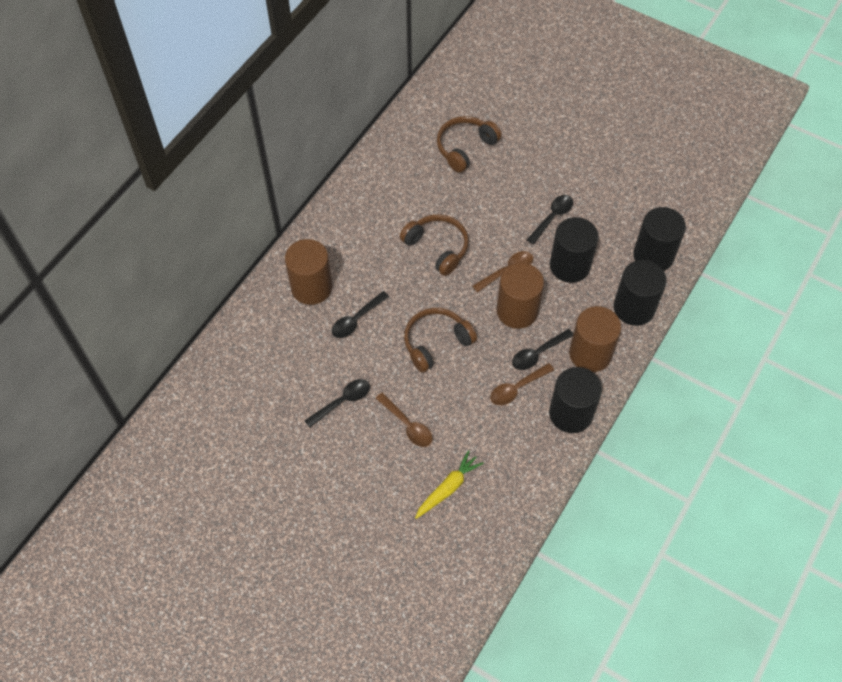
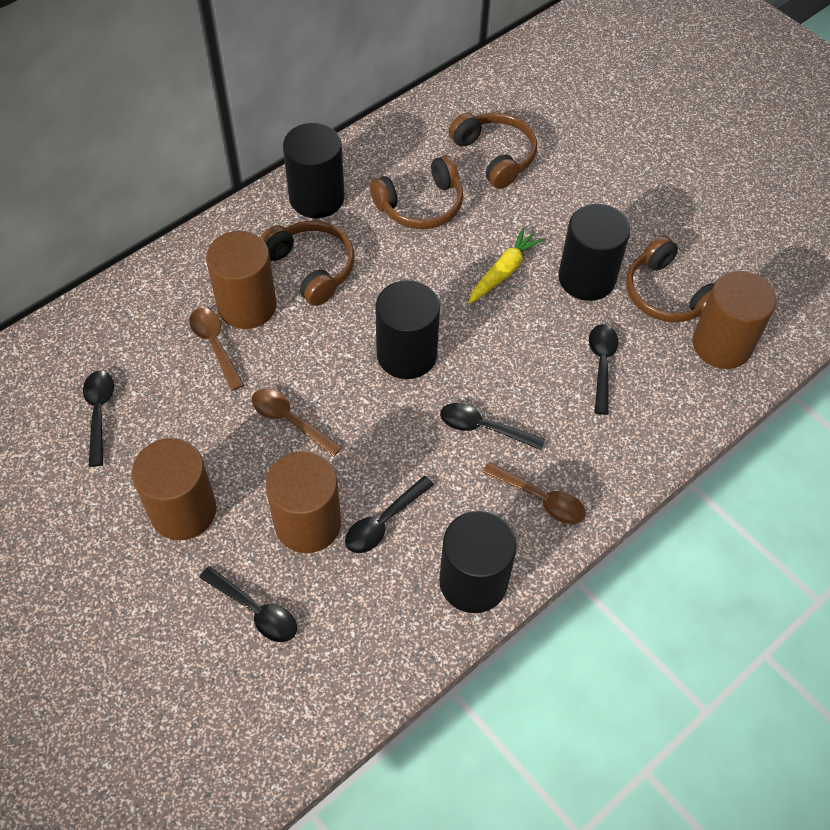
black spoon: [304,379,370,428] [332,291,389,338] [512,329,573,370] [527,195,573,244] = 4 -> [83,370,114,467] [199,566,297,642] [345,476,434,553] [440,403,545,450] [589,324,619,415] = 5
brown cylinder: [285,239,332,305] [497,263,544,329] [569,306,621,372] = 3 -> [132,438,216,540] [206,231,277,329] [266,451,341,553] [693,271,776,369] = 4
brown headphones: [400,214,469,276] [404,308,477,373] [437,116,502,173] = 3 -> [260,221,355,306] [370,155,464,229] [449,112,537,189] [626,236,715,322] = 4

